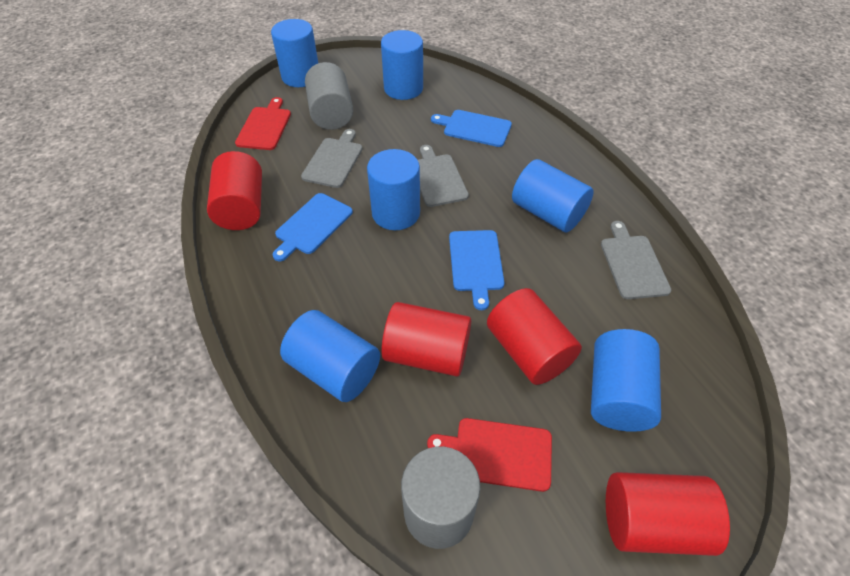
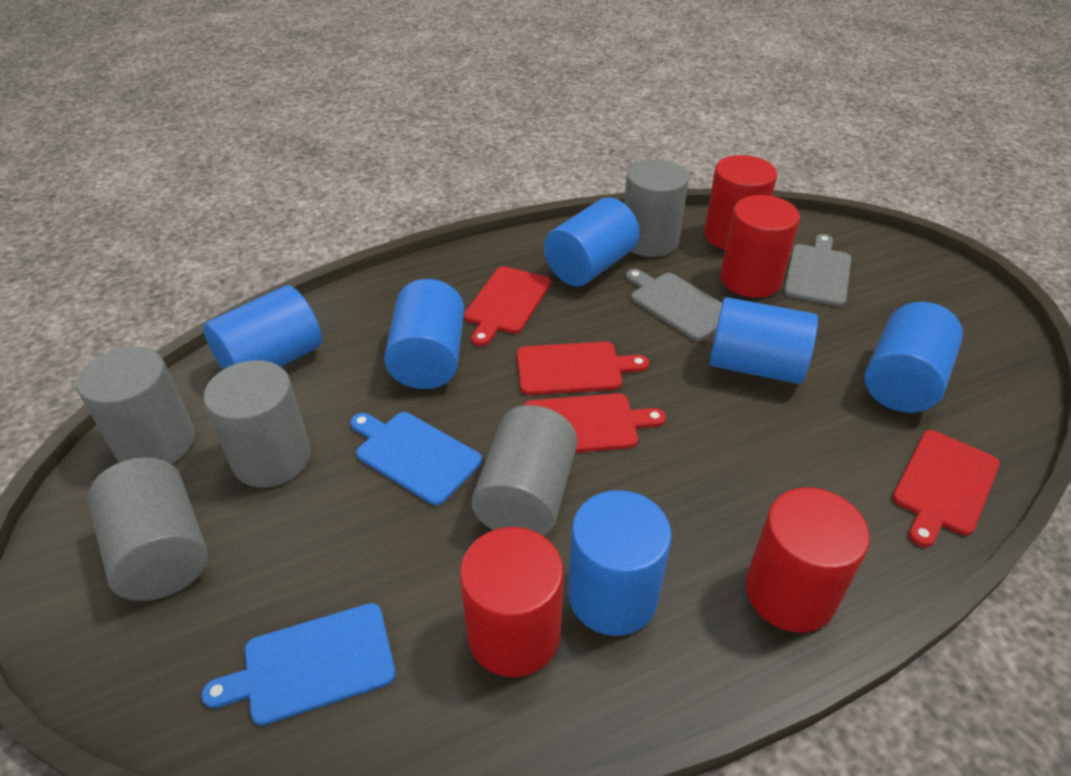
blue cutting board: [273,193,353,261] [431,110,512,147] [449,230,505,310] = 3 -> [201,603,396,726] [350,412,482,505] = 2
grey cutting board: [301,129,363,188] [418,145,469,207] [601,221,671,299] = 3 -> [626,269,722,341] [784,234,851,307] = 2
grey cylinder: [305,62,353,130] [401,447,480,549] = 2 -> [76,346,195,464] [88,457,208,601] [203,360,311,488] [471,405,577,536] [624,160,689,257] = 5
red cutting board: [235,97,291,150] [427,418,552,492] = 2 -> [464,266,551,346] [517,342,649,395] [524,393,666,453] [892,430,1000,547] = 4

